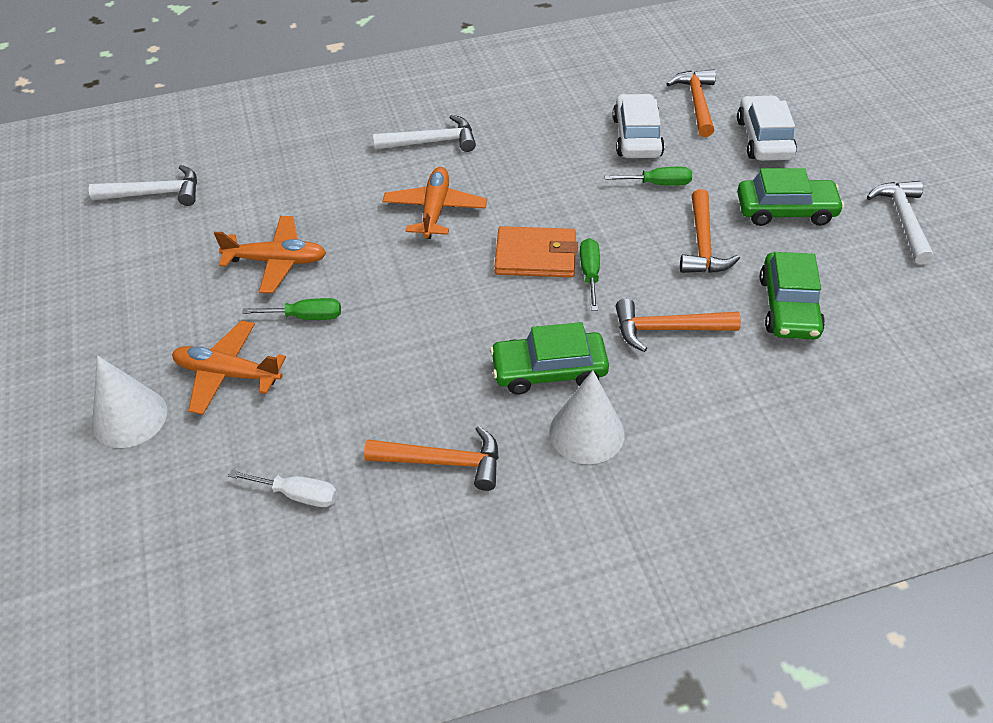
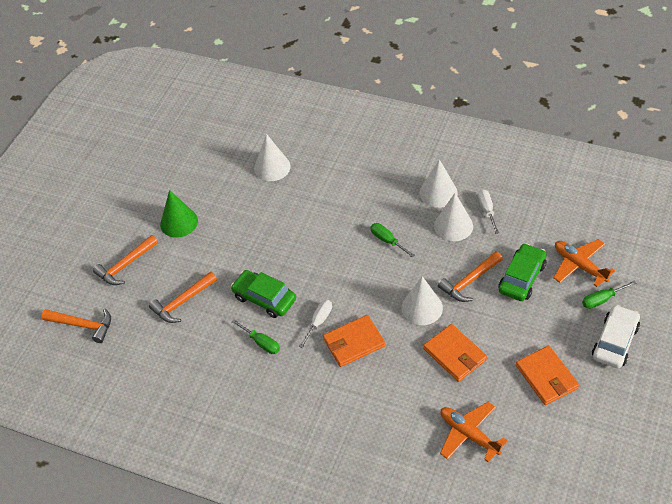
green car: [490,322,609,394] [737,168,844,226] [760,252,825,340] = 3 -> [231,270,296,318] [499,243,547,301] = 2
green cone: none = 0 -> [160,190,198,238] = 1
orange plane: [172,320,286,415] [214,216,326,293] [383,167,487,239] = 3 -> [440,402,507,462] [553,239,615,287] = 2
orange wallet: [495,226,578,277] = 1 -> [323,315,385,367] [423,324,487,382] [516,346,579,405] = 3
white car: [613,94,665,158] [737,95,797,161] = 2 -> [592,305,640,368] = 1
white cone: [92,355,167,448] [549,370,625,464] = 2 -> [254,134,290,181] [401,276,443,325] [420,159,458,208] [434,193,473,241] = 4
white hammer: [89,165,197,206] [373,115,476,152] [867,181,934,265] = 3 -> none = 0
white screwdriver: [228,470,337,507] = 1 -> [299,300,332,348] [478,189,499,234] = 2

